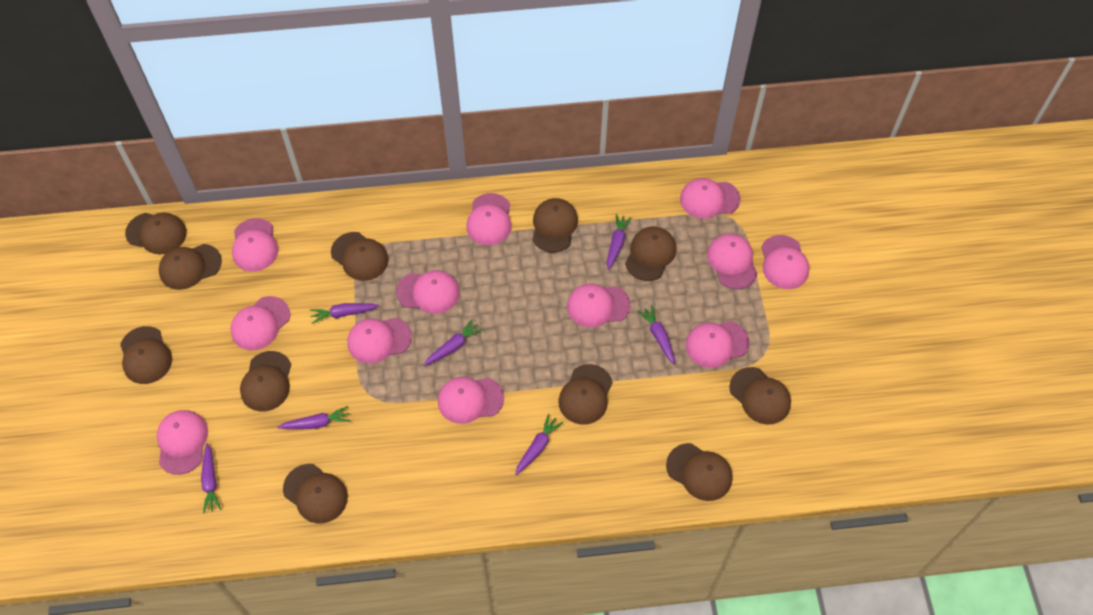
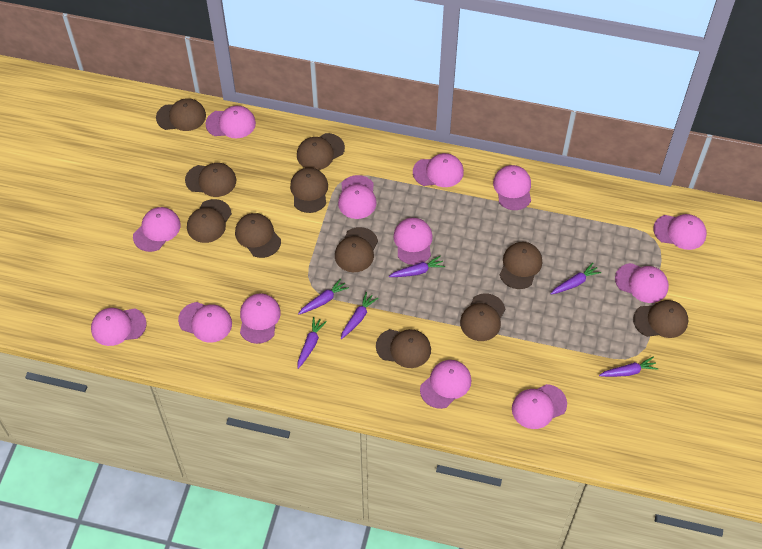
pink cap: [157,410,208,475] [230,296,290,350] [232,218,279,272] [347,318,412,364] [396,270,459,314] [438,377,504,424] [466,193,512,245] [567,284,631,328] [680,178,740,219] [686,321,750,368] [707,233,758,289] [761,235,809,289] = 12 -> [91,308,147,346] [133,207,181,252] [178,302,232,343] [205,106,256,138] [240,293,281,344] [338,175,377,219] [393,218,433,265] [413,153,464,187] [420,360,471,409] [493,165,531,210] [512,384,567,429] [615,263,669,303] [653,214,707,250] = 13
purple carrot: [201,443,221,514] [277,406,350,429] [310,303,379,324] [424,319,483,366] [515,414,563,475] [607,214,631,270] [637,305,675,365] = 7 -> [298,278,349,315] [298,317,327,369] [341,292,378,339] [389,256,445,277] [551,263,601,294] [599,357,659,377] = 6

